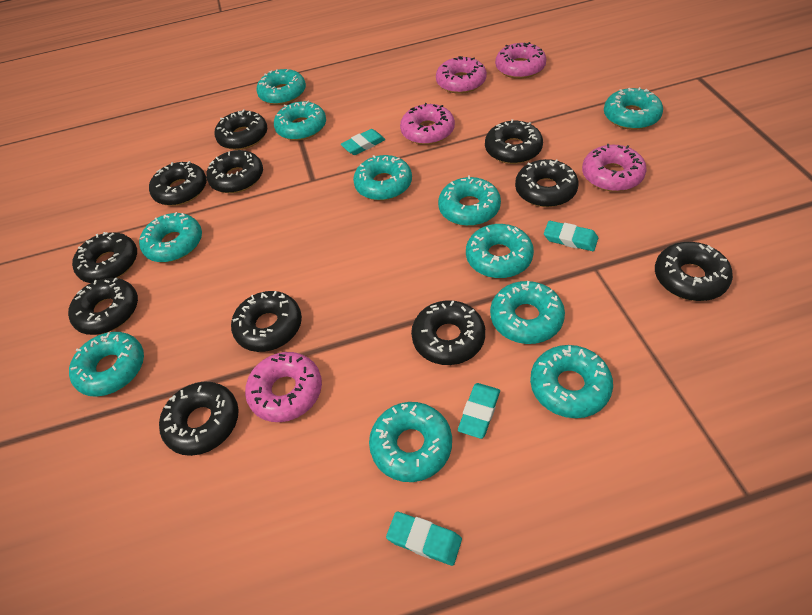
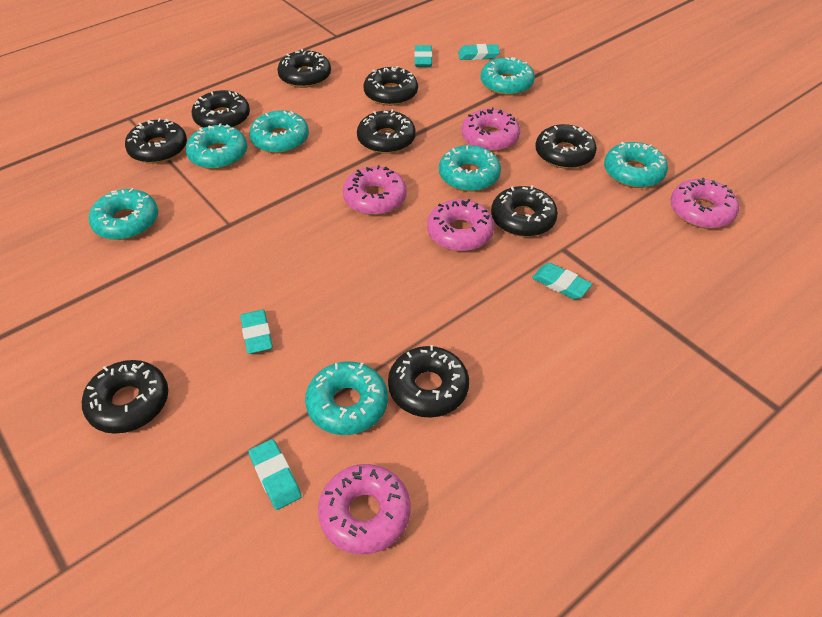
black donut: [68,278,138,335] [72,232,137,283] [149,161,207,206] [159,381,239,456] [206,150,263,193] [215,109,267,150] [231,291,302,352] [411,300,485,365] [485,119,543,164] [515,159,579,207] [655,242,733,301] = 11 -> [82,360,168,434] [125,118,187,163] [192,90,250,128] [277,49,331,88] [357,109,416,154] [364,66,418,106] [388,345,469,418] [491,185,558,237] [535,124,597,169] = 9
turquoise donut: [69,332,144,397] [139,212,202,262] [257,69,306,105] [274,101,326,140] [353,155,412,200] [369,402,452,482] [438,175,501,226] [466,224,534,278] [490,281,565,344] [530,345,613,418] [604,87,663,130] = 11 -> [89,188,158,240] [186,123,248,169] [249,110,309,153] [305,361,388,435] [439,145,501,192] [481,57,535,95] [604,142,668,188] = 7
turquoise eraser: [341,129,386,155] [386,511,462,566] [458,383,500,439] [544,221,598,251] = 4 -> [240,310,273,354] [248,439,302,510] [414,45,432,67] [458,44,500,60] [532,263,592,299] = 5

